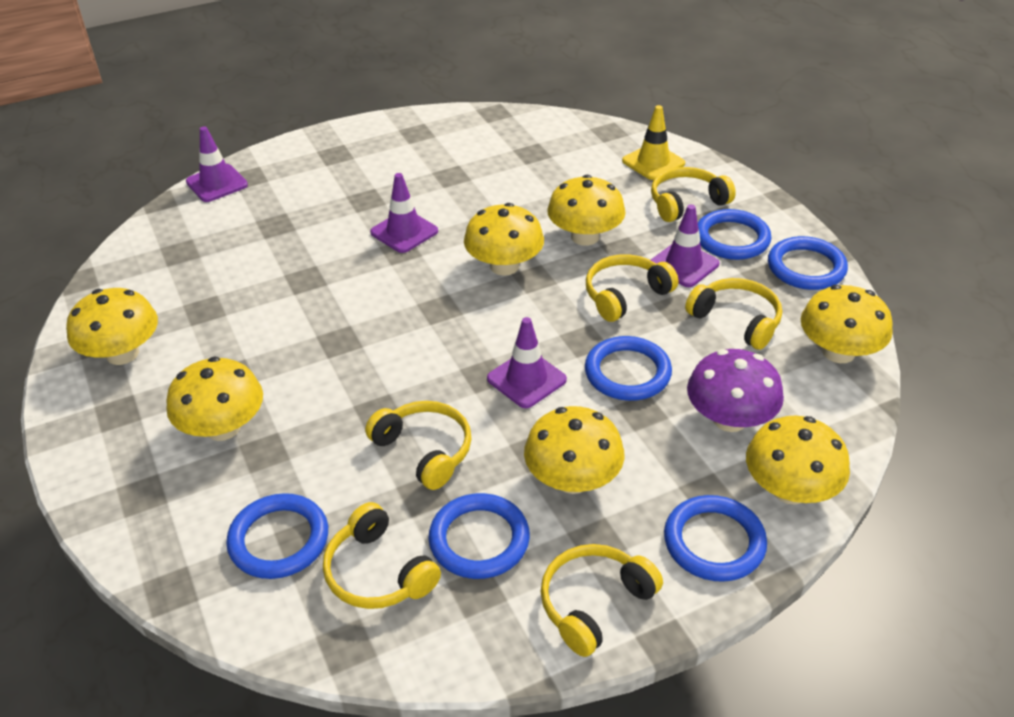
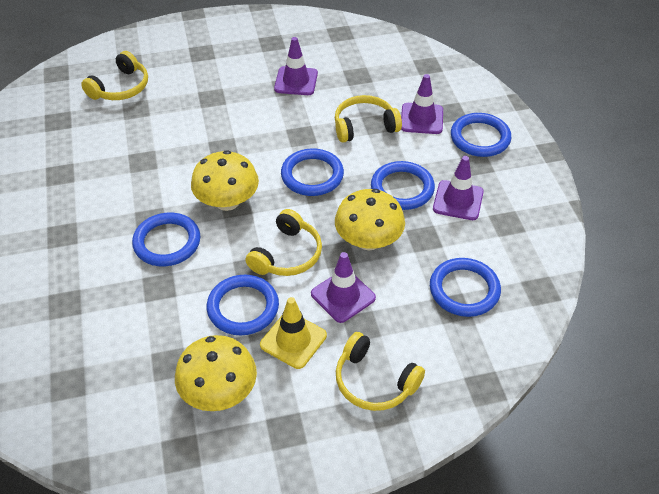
purple mushroom: [687,349,784,432] = 1 -> none = 0
yellow headphones: [323,502,441,609] [365,401,472,490] [540,544,663,657] [586,254,678,322] [651,167,736,222] [685,278,782,350] = 6 -> [81,51,148,100] [246,209,322,276] [335,95,402,143] [336,332,425,411] = 4
yellow mushroom: [66,288,158,365] [166,356,263,441] [464,203,544,276] [524,406,625,494] [547,174,626,246] [746,416,850,504] [801,285,893,363] = 7 -> [175,335,257,411] [191,150,259,211] [335,189,405,250] = 3

